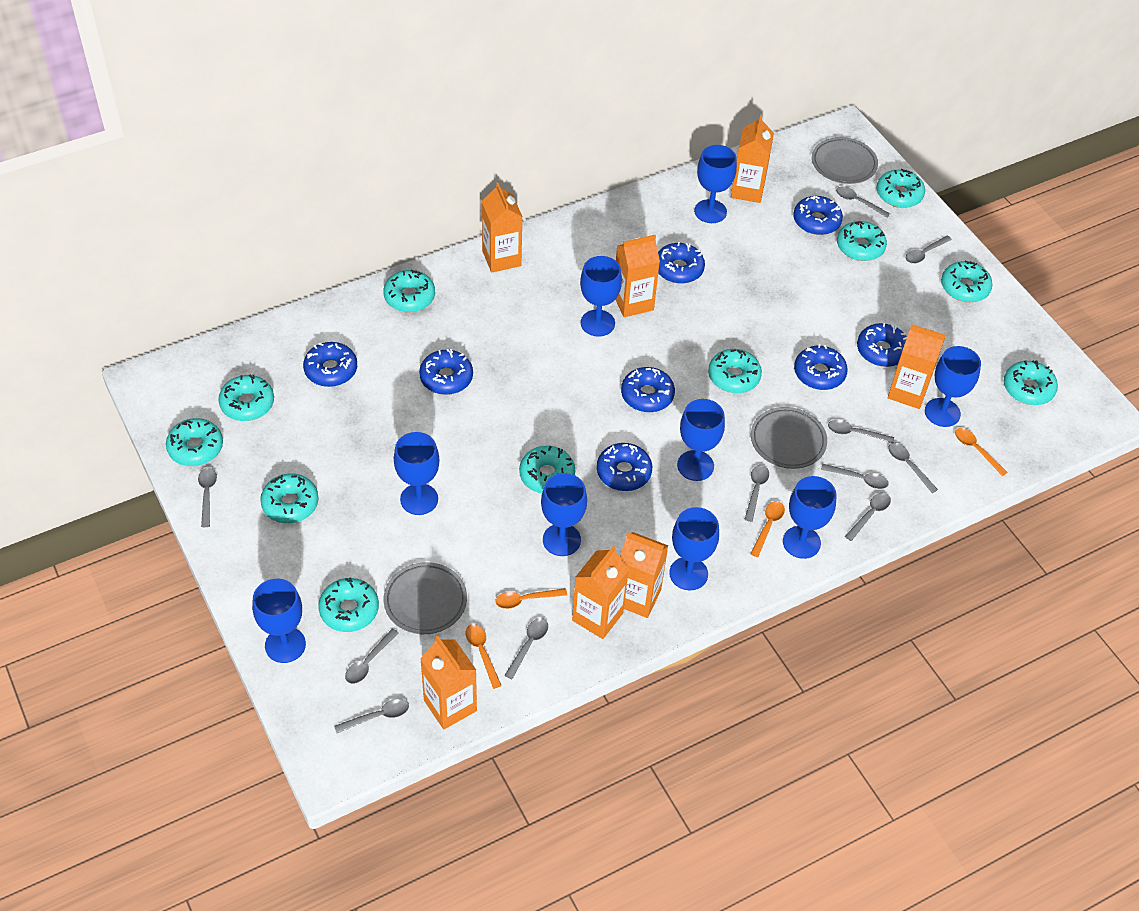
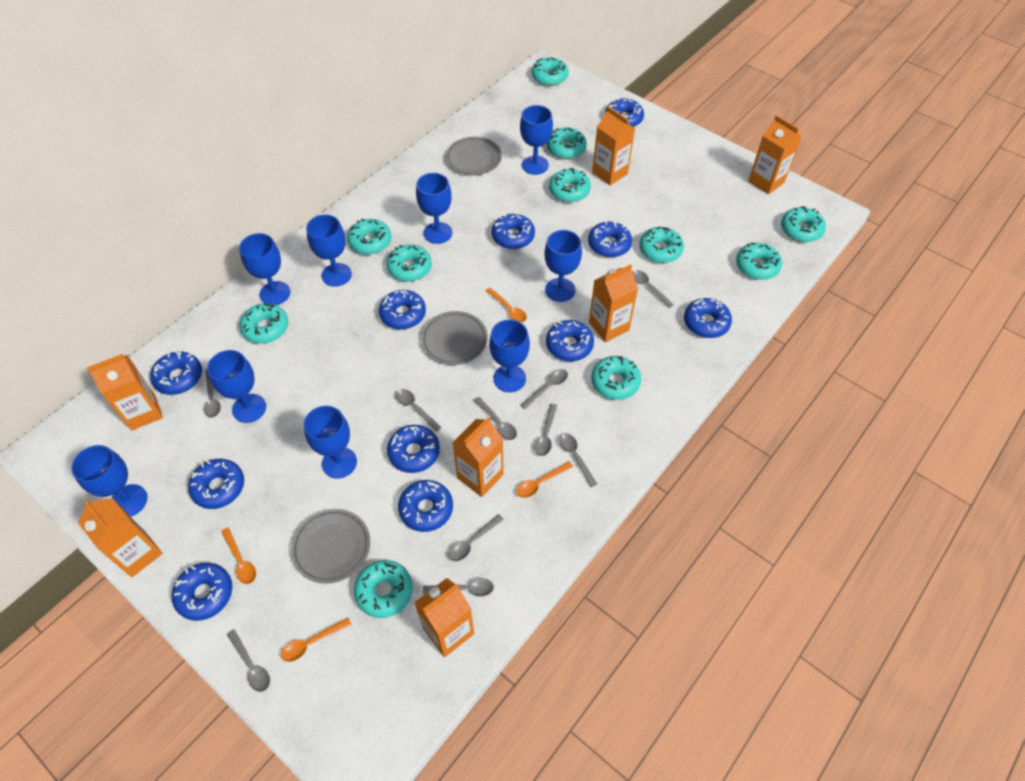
blue donut: [303,342,357,387] [419,349,473,395] [597,443,652,491] [621,367,675,412] [658,242,705,284] [793,196,843,235] [794,344,848,390] [857,323,907,367] = 8 -> [150,351,202,395] [172,563,232,621] [188,459,244,509] [379,290,426,329] [387,425,440,473] [398,480,453,532] [492,214,535,249] [546,320,594,361] [588,221,632,257] [605,98,644,127] [684,298,732,338] = 11
grey spoon: [198,468,217,527] [334,699,409,733] [345,629,398,684] [504,618,548,679] [744,465,769,522] [821,464,889,489] [828,420,894,443] [836,187,890,218] [845,493,891,541] [888,443,938,493] [906,235,952,264] = 11 -> [204,370,221,418] [227,629,270,692] [396,389,441,432] [423,578,494,597] [448,514,504,561] [474,397,517,440] [521,369,568,410] [534,404,557,456] [559,433,597,487] [632,270,674,308] = 10

